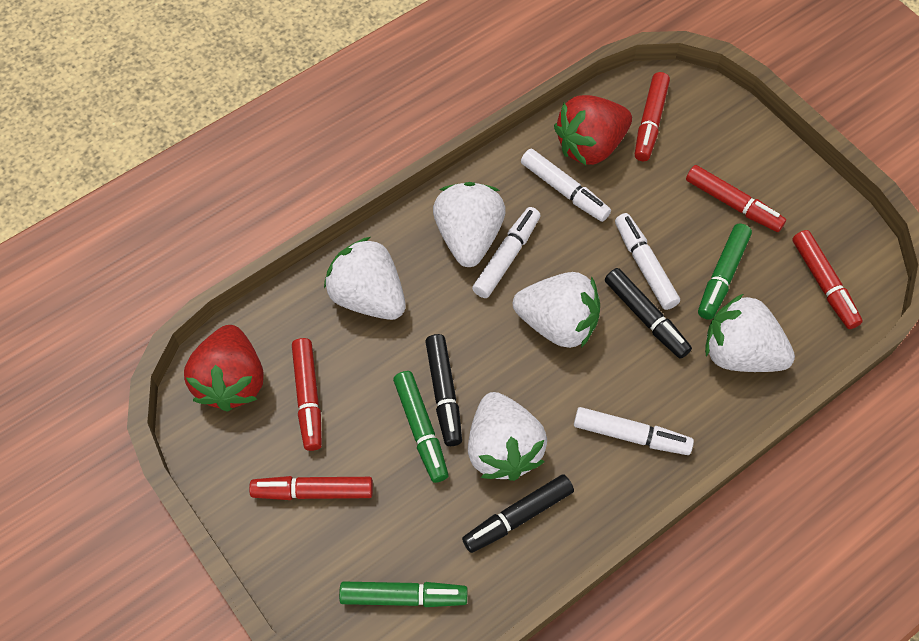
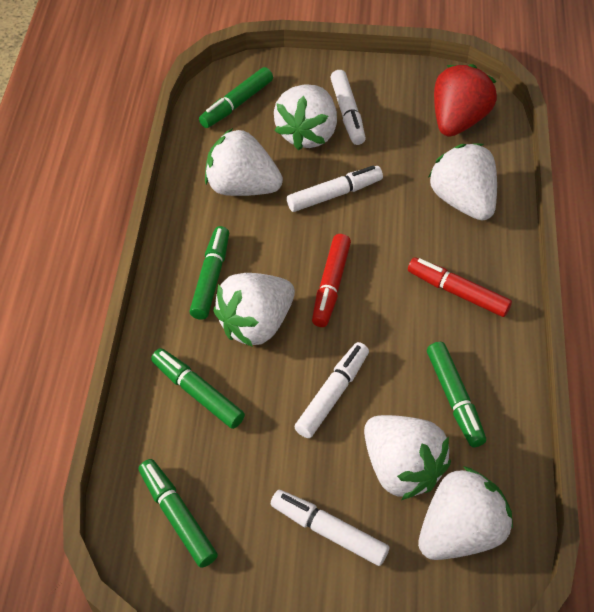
black marker: [425,334,462,446] [462,474,574,553] [605,268,692,359] = 3 -> none = 0
green marker: [339,581,467,607] [393,371,449,483] [698,224,752,320] = 3 -> [138,459,218,568] [151,348,245,429] [189,226,229,320] [199,67,273,128] [427,342,486,447] = 5
red marker: [249,476,373,500] [292,338,322,451] [635,72,670,161] [686,165,786,232] [792,230,863,329] = 5 -> [312,234,351,327] [408,257,512,317] = 2
red strawberry: [184,325,264,412] [554,95,632,165] = 2 -> [434,64,497,137] = 1
white strawberry: [324,237,406,320] [433,182,506,267] [468,392,547,481] [513,272,600,348] [705,294,795,372] = 5 -> [205,128,283,196] [213,273,295,347] [274,85,337,150] [364,415,451,500] [418,466,513,560] [428,143,497,221] = 6

